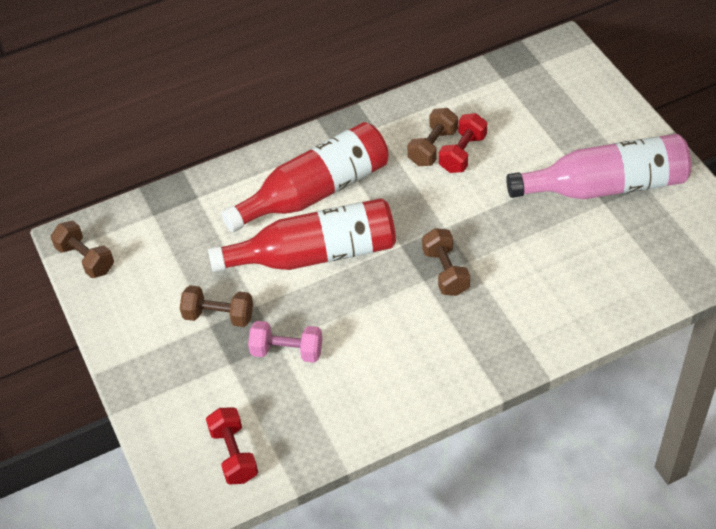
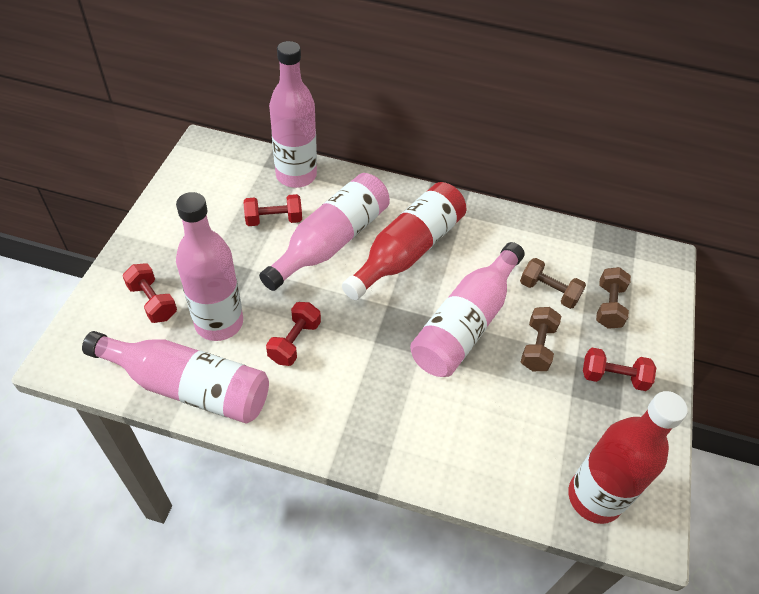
brown dumbbell: [51,221,114,278] [180,285,253,327] [407,108,458,166] [422,228,470,296] = 4 -> [520,258,586,309] [521,307,561,371] [596,267,631,329] = 3
pink bottle: [506,134,691,199] = 1 -> [82,331,269,423] [176,192,243,341] [259,173,390,291] [269,41,317,188] [410,242,525,377] = 5
pink dumbbell: [248,321,322,363] = 1 -> none = 0
red dumbbell: [206,407,258,484] [439,113,487,173] = 2 -> [123,263,177,323] [244,194,302,226] [266,302,321,366] [583,348,656,391] = 4

